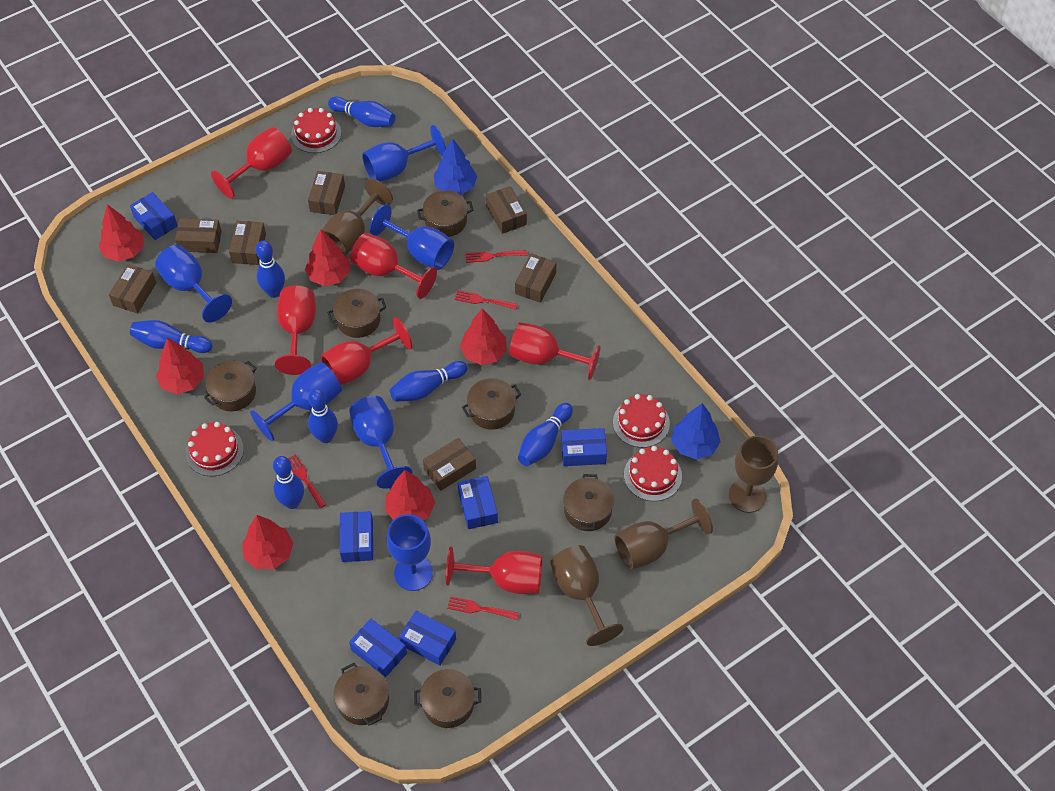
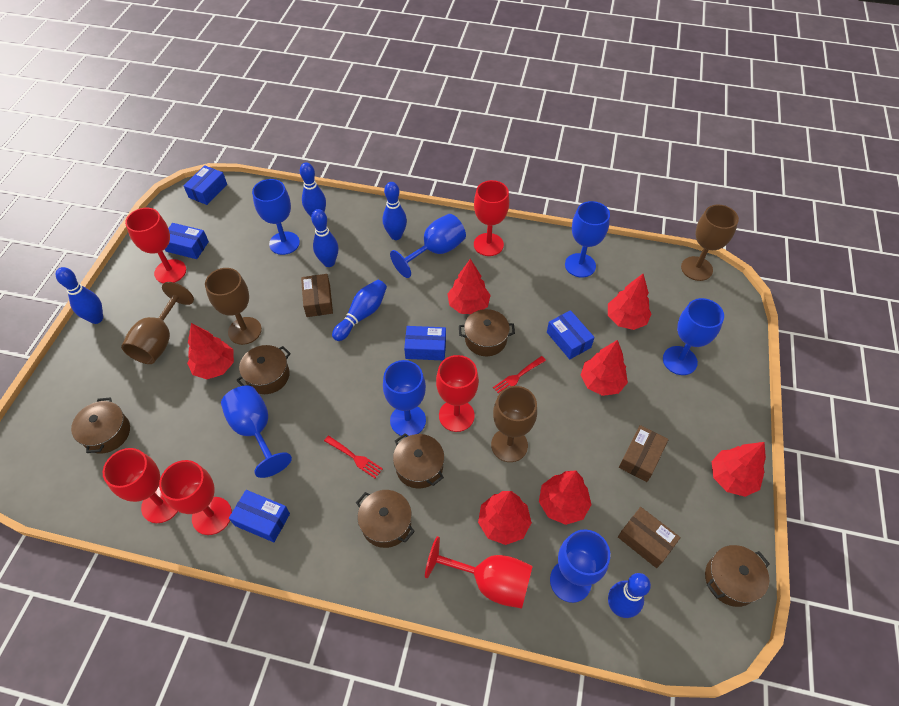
blue bowling pin: [130,320,212,353] [256,241,285,298] [273,456,304,509] [308,389,338,443] [328,97,395,127] [390,361,468,402] [518,403,573,466] = 7 -> [56,267,103,324] [300,162,326,217] [311,209,339,267] [332,280,387,341] [383,182,407,240] [608,573,651,618] = 6
blue box: [130,192,177,240] [340,511,373,562] [349,618,407,677] [399,611,456,666] [458,476,498,529] [561,428,607,466] = 6 -> [165,223,209,259] [184,165,227,205] [229,490,290,542] [404,326,446,360] [547,310,595,359] = 5
blue goblet: [155,245,232,323] [250,362,342,441] [349,396,412,489] [362,125,446,182] [370,204,454,270] [387,514,433,591] = 6 -> [221,385,292,478] [252,179,300,255] [383,360,426,437] [390,214,466,278] [550,529,610,603] [565,201,610,278] [663,298,724,375] = 7
blue tree: [434,138,477,195] [671,403,721,459] = 2 -> none = 0
brown box: [109,264,156,313] [175,218,222,253] [229,221,266,265] [308,171,345,215] [423,438,476,491] [486,186,527,234] [515,253,556,303] = 7 -> [301,274,333,317] [618,507,681,568] [619,425,669,482] = 3
brown pot: [204,361,257,411] [327,289,386,338] [334,663,389,726] [414,669,481,728] [417,190,473,237] [462,378,521,430] [563,474,614,531] = 7 -> [71,397,130,453] [236,345,291,394] [356,490,415,548] [393,433,444,488] [459,309,515,356] [705,545,769,607] = 6
red cake: [186,422,244,476] [291,108,341,153] [613,394,670,448] [624,446,682,501] = 4 -> none = 0
red fork: [288,454,326,508] [447,596,519,620] [454,290,517,310] [465,250,527,263] = 4 -> [324,436,383,478] [493,356,546,393] = 2
red tree: [99,204,144,262] [156,337,204,394] [242,515,293,569] [305,229,350,286] [385,470,435,520] [460,308,507,365] = 6 -> [187,323,234,379] [447,259,491,314] [478,491,532,545] [539,470,592,525] [581,340,628,396] [608,274,652,330] [712,442,766,497] = 7

